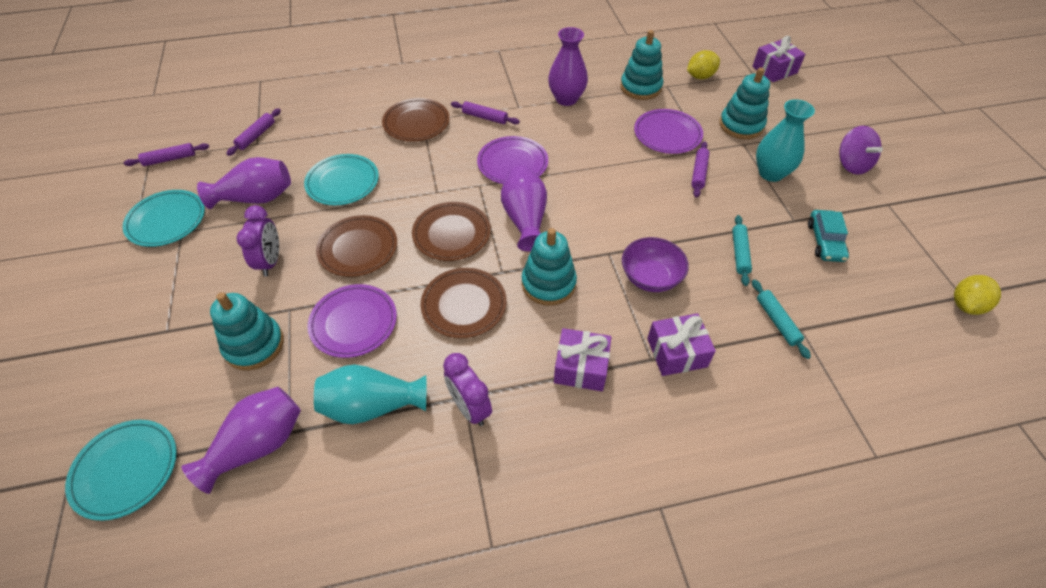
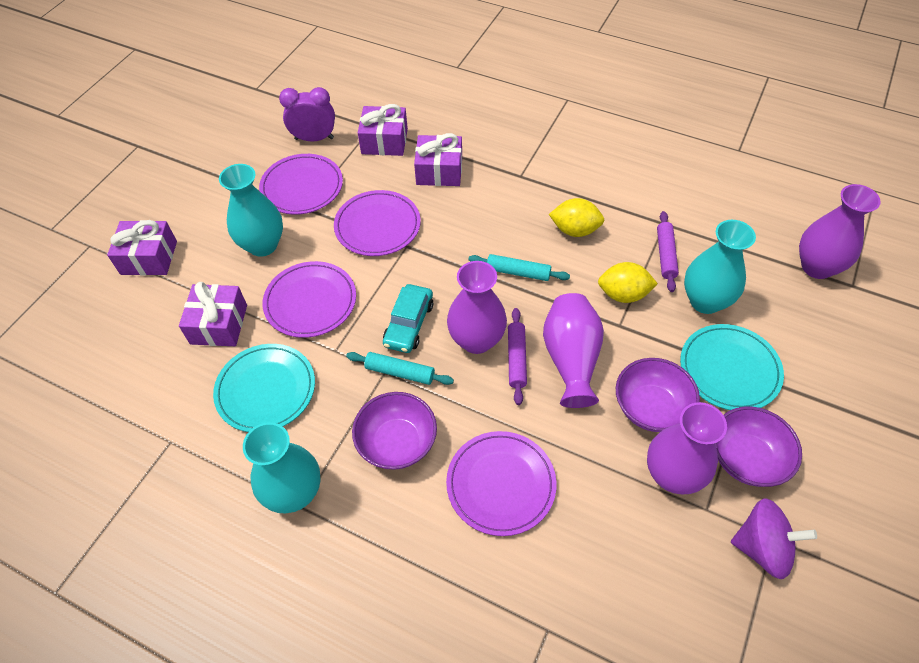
brown plate: [316,215,397,277] [382,98,450,142] [412,202,491,261] [421,268,507,338] = 4 -> none = 0
purple bowl: [622,237,689,292] = 1 -> [352,392,437,470] [616,358,700,432] [715,406,802,487] = 3
purple clock: [236,205,279,277] [443,353,492,426] = 2 -> [279,87,335,141] = 1
purple gift: [554,328,611,391] [647,313,716,376] [752,36,805,82] = 3 -> [107,220,177,275] [179,282,247,346] [358,104,408,156] [414,133,462,186] = 4
purple plate: [307,284,397,358] [477,136,548,184] [634,109,703,154] = 3 -> [259,154,343,215] [263,261,356,338] [334,190,421,256] [446,431,557,536] = 4
purple rolling pin: [124,143,209,166] [226,108,281,156] [451,101,520,124] [691,141,709,197] = 4 -> [508,308,527,405] [657,211,679,292] = 2
turquoise plate: [65,420,177,521] [122,190,205,247] [304,154,379,205] = 3 -> [213,344,315,432] [680,324,784,410] = 2
turquoise stacking toy: [210,292,284,370] [522,228,577,306] [620,30,663,100] [720,67,770,139] = 4 -> none = 0
turquoise vase: [314,364,426,424] [756,99,815,182] = 2 -> [219,164,283,257] [243,422,321,513] [684,220,756,314] = 3

